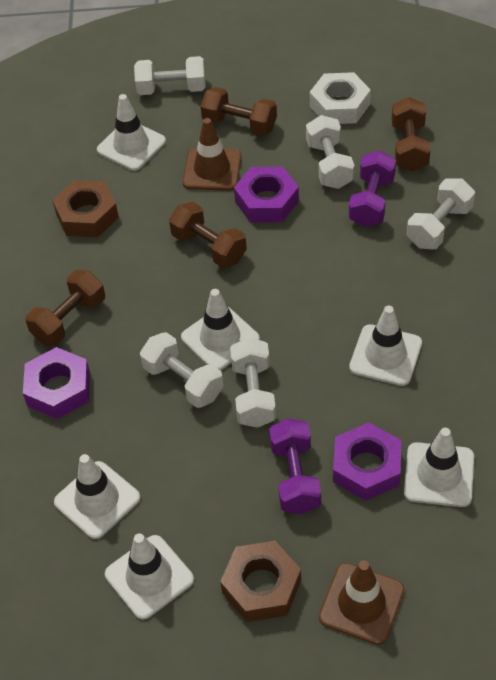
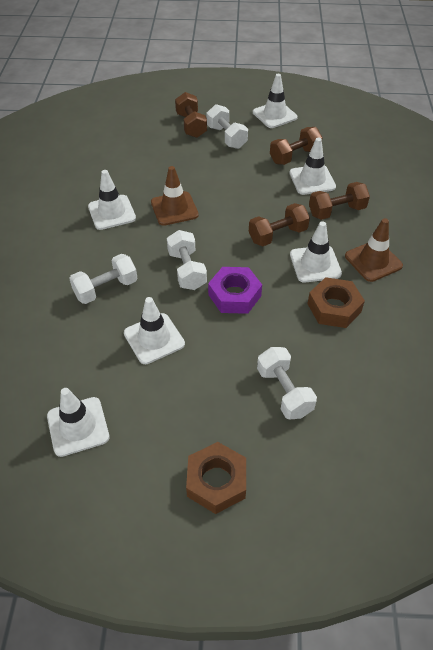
purple dumbbell: [269,418,321,514] [349,150,396,227] = 2 -> none = 0
purple nut: [23,347,90,419] [234,167,299,222] [333,423,401,501] = 3 -> [208,267,262,314] = 1
white dumbbell: [134,56,206,95] [140,332,224,408] [230,338,276,428] [306,115,354,189] [407,178,475,249] = 5 -> [69,254,137,304] [167,230,207,290] [207,104,248,149] [257,347,317,419] = 4
white nut: [310,72,371,124] = 1 -> none = 0

